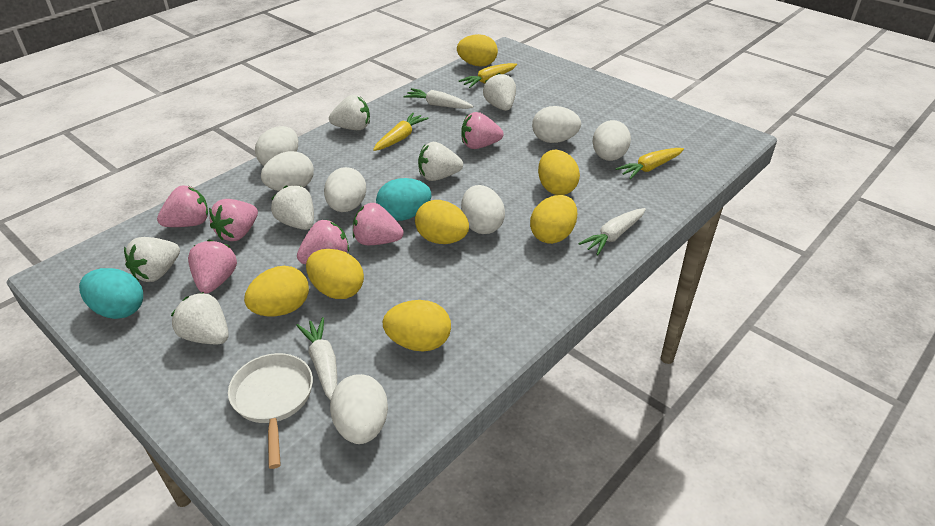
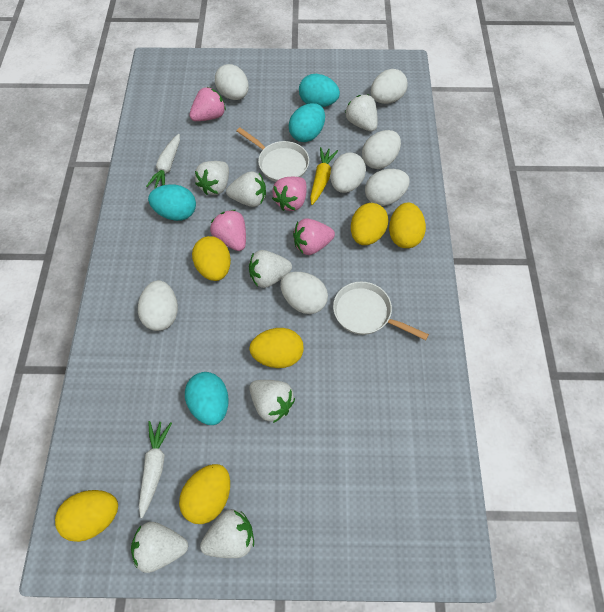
pink strawberry: [157,186,208,227] [188,240,237,294] [209,199,258,241] [297,219,349,264] [353,203,404,245] [461,112,504,149] = 6 -> [190,87,226,121] [210,210,246,251] [272,177,306,211] [293,218,335,255] = 4
turquoise egg: [79,268,143,319] [376,178,431,221] = 2 -> [148,184,196,221] [185,372,229,425] [289,103,325,142] [299,74,340,107] = 4
white carrot: [296,317,337,400] [403,88,474,109] [578,208,646,255] = 3 -> [139,421,172,518] [146,134,180,188] = 2
white pan: [228,353,313,469] = 1 -> [237,127,309,182] [333,282,429,340] = 2
white strawberry: [124,237,180,282] [171,292,229,344] [271,186,314,230] [329,95,370,130] [418,142,463,181] [483,73,516,111] = 6 -> [131,522,188,573] [195,161,229,195] [200,509,254,558] [226,171,266,207] [249,250,292,288] [249,380,295,423] [345,95,378,131] = 7
yellow carrot: [373,113,429,151] [459,63,517,88] [616,148,684,179] = 3 -> [310,147,338,205] = 1
yellow egg: [244,266,309,317] [306,249,364,299] [383,300,451,351] [415,200,469,244] [457,34,498,67] [530,195,577,244] [538,150,580,195] = 7 -> [55,490,118,542] [179,464,230,524] [192,236,231,281] [249,328,304,368] [351,203,388,245] [389,203,426,248] = 6

